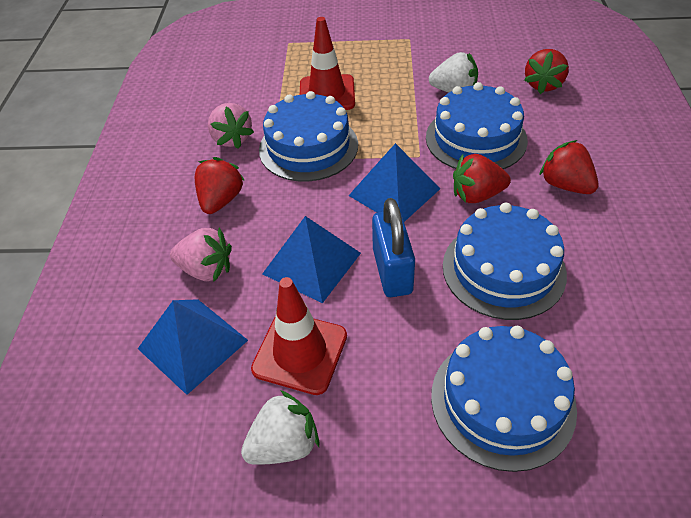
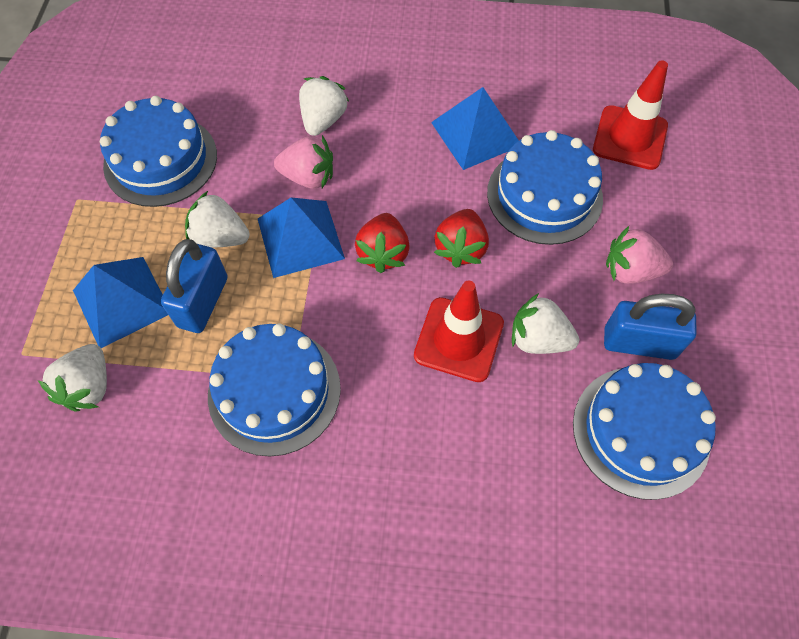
blue padlock: [372,198,415,297] = 1 -> [161,239,228,333] [604,294,697,360] = 2
red strawberry: [194,157,245,214] [453,154,511,203] [524,49,569,94] [539,140,599,194] = 4 -> [355,213,410,273] [434,209,489,268] = 2
white strawberry: [241,390,320,465] [429,52,478,93] = 2 -> [38,344,107,412] [185,191,250,247] [299,76,349,136] [512,293,579,354] = 4

